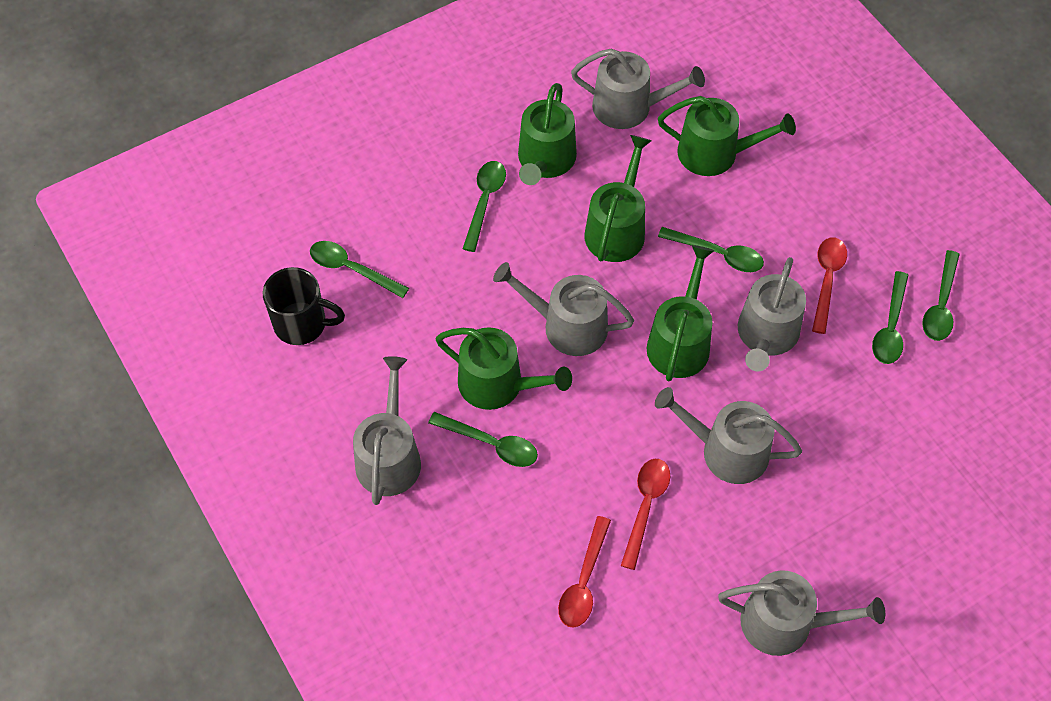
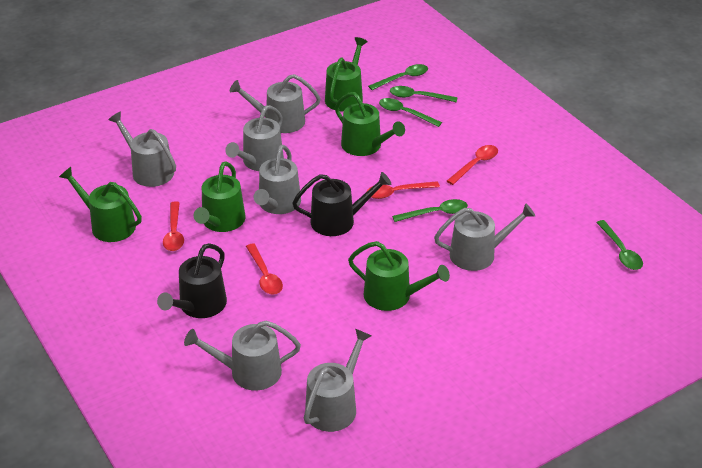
black mug: [263,267,345,345] = 1 -> none = 0
black watering can: none = 0 -> [157,243,227,318] [292,172,391,236] = 2
green spoon: [310,241,409,298] [428,412,538,467] [463,161,506,252] [658,227,764,272] [872,271,908,364] [922,250,960,341] = 6 -> [368,64,428,90] [379,98,442,127] [390,86,458,103] [392,199,468,222] [596,220,643,270] = 5
grey watering can: [353,356,421,505] [493,262,634,356] [571,49,705,129] [655,387,802,484] [718,570,885,656] [738,257,806,371] = 6 -> [108,112,176,187] [184,320,301,391] [225,105,284,171] [230,74,321,133] [254,145,301,214] [304,329,372,432] [434,203,535,271] = 7
red spoon: [558,516,611,627] [621,459,670,570] [812,237,847,334] = 3 -> [163,201,184,251] [246,244,283,295] [366,181,440,199] [447,145,498,185] = 4

